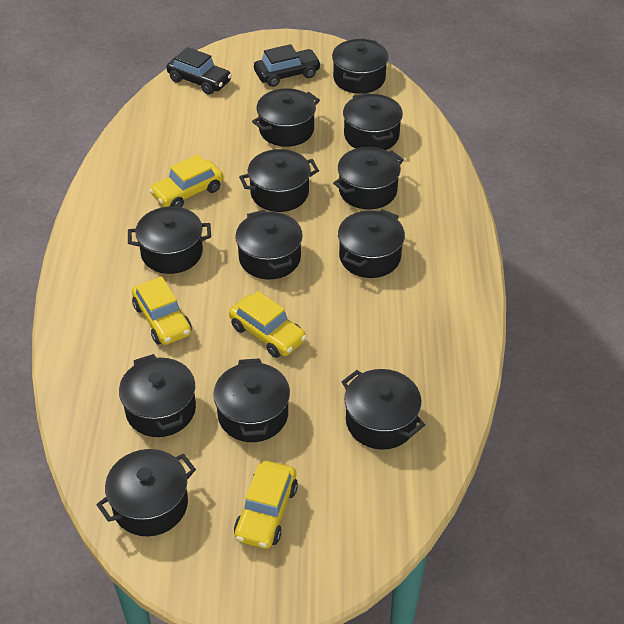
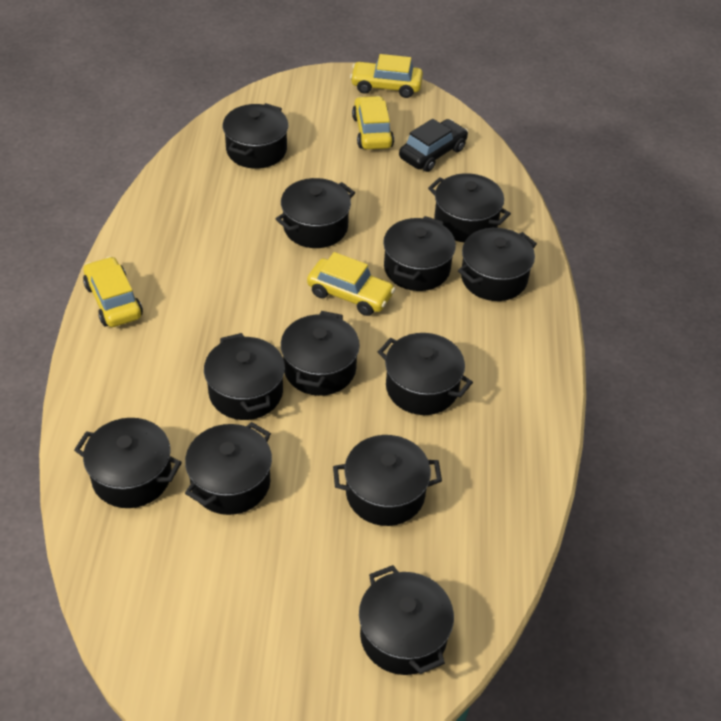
black car: [167,47,232,95] [254,44,321,87] = 2 -> [399,119,468,172] = 1

